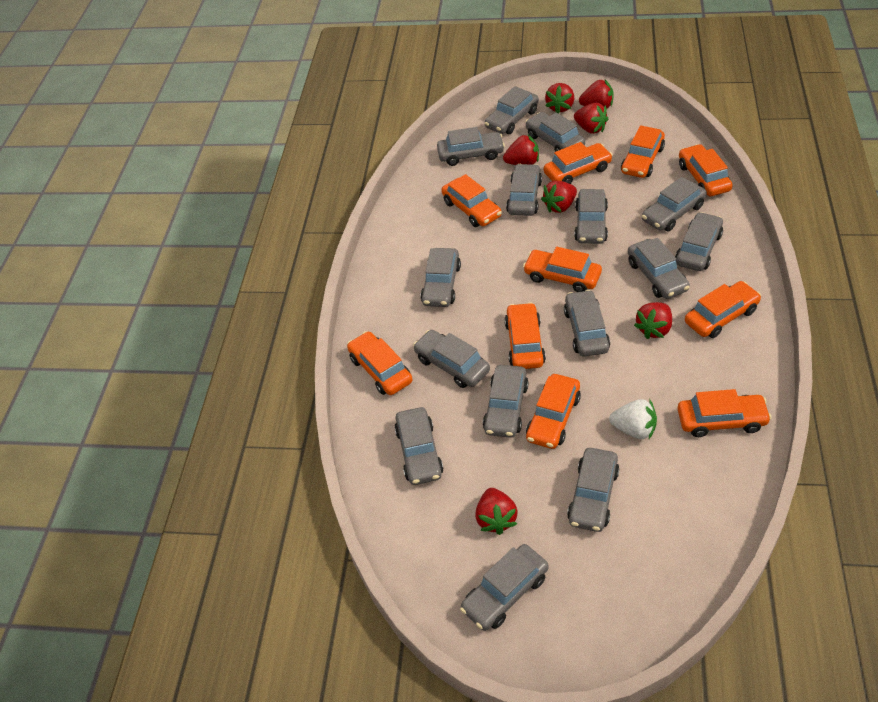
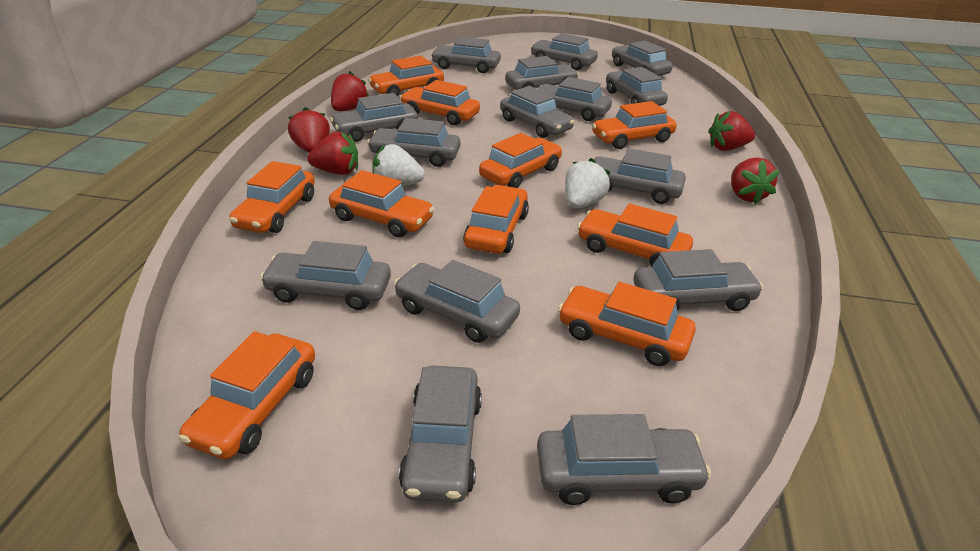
red strawberry: [475,488,518,535] [503,135,539,165] [541,181,577,213] [545,83,574,114] [574,103,608,134] [579,80,614,109] [634,302,672,339] = 7 -> [288,107,330,153] [307,132,358,175] [331,71,369,111] [708,111,755,151] [731,157,780,204] = 5
white strawberry: [609,399,657,439] = 1 -> [372,144,425,187] [565,158,610,209] = 2

